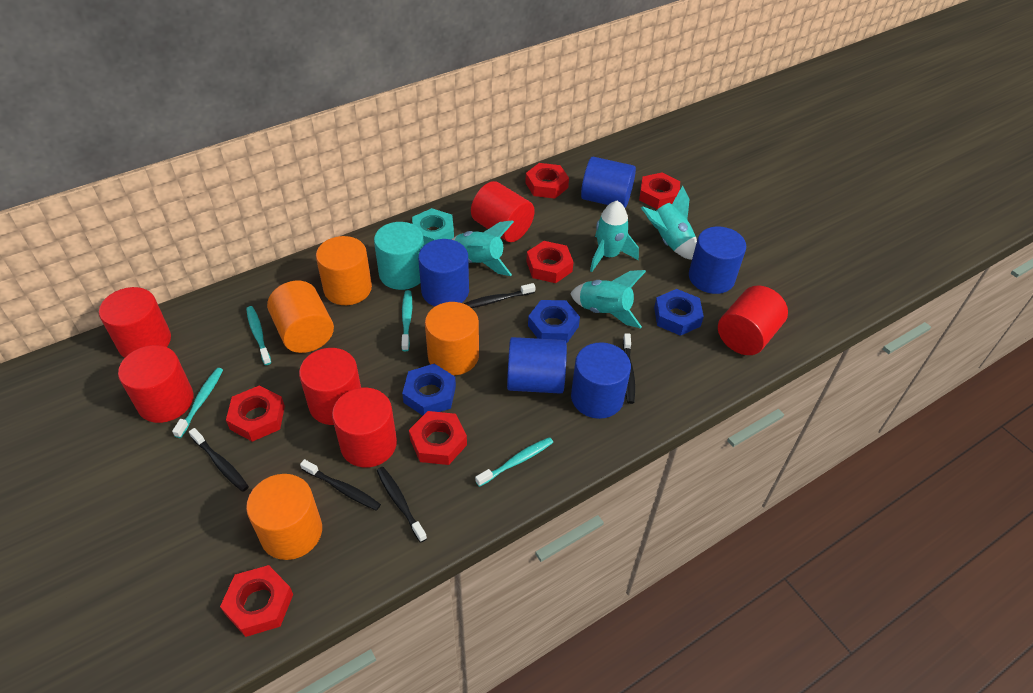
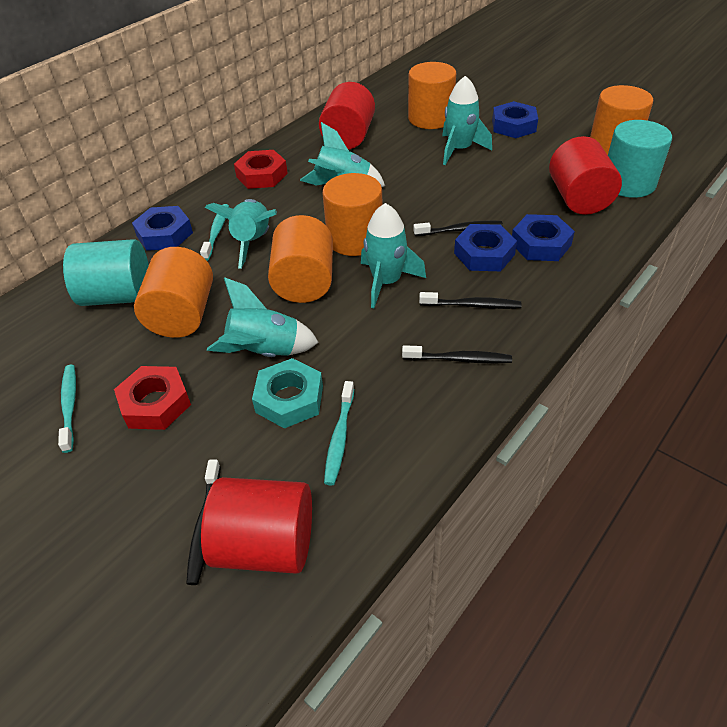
black toothbrush: [189,428,249,492] [300,459,381,511] [377,467,427,543] [463,283,535,308] [623,333,635,404] = 5 -> [186,459,221,585] [402,345,512,364] [413,221,503,236] [419,292,521,309] = 4
blue cylinder: [418,239,469,306] [507,337,567,394] [571,342,631,419] [581,157,636,208] [689,227,746,294] = 5 -> none = 0
blue nut: [402,364,456,416] [528,300,580,343] [654,289,704,336] = 3 -> [132,206,193,251] [454,224,517,271] [492,101,538,138] [512,214,575,261] = 4
orange cylinder: [246,474,322,560] [267,281,334,353] [316,236,372,305] [425,302,479,375] = 4 -> [134,247,213,338] [268,215,333,303] [322,173,383,256] [408,62,456,129] [590,85,653,155] = 5
red cylinder: [99,287,171,357] [118,345,194,423] [299,348,361,425] [332,388,397,468] [471,181,535,242] [718,285,788,355] = 6 -> [201,477,312,574] [319,82,375,149] [549,136,622,215] = 3
red nut: [220,565,293,637] [226,385,285,442] [409,411,467,465] [525,163,569,199] [526,241,574,283] [639,172,680,209] = 6 -> [114,366,191,430] [234,150,288,189] = 2
turquoise cylinder: [374,222,424,290] = 1 -> [63,239,149,306] [608,120,672,198] = 2
turquoise rocket: [451,220,514,276] [570,270,646,328] [590,201,639,272] [641,186,697,260] = 4 -> [205,199,277,269] [207,277,319,357] [300,122,385,187] [361,203,426,308] [442,76,492,165] = 5
turquoise toothbrush: [172,368,223,438] [246,306,271,365] [401,290,412,351] [475,437,553,487] = 4 -> [58,365,76,453] [200,204,229,261] [324,381,354,485] = 3

